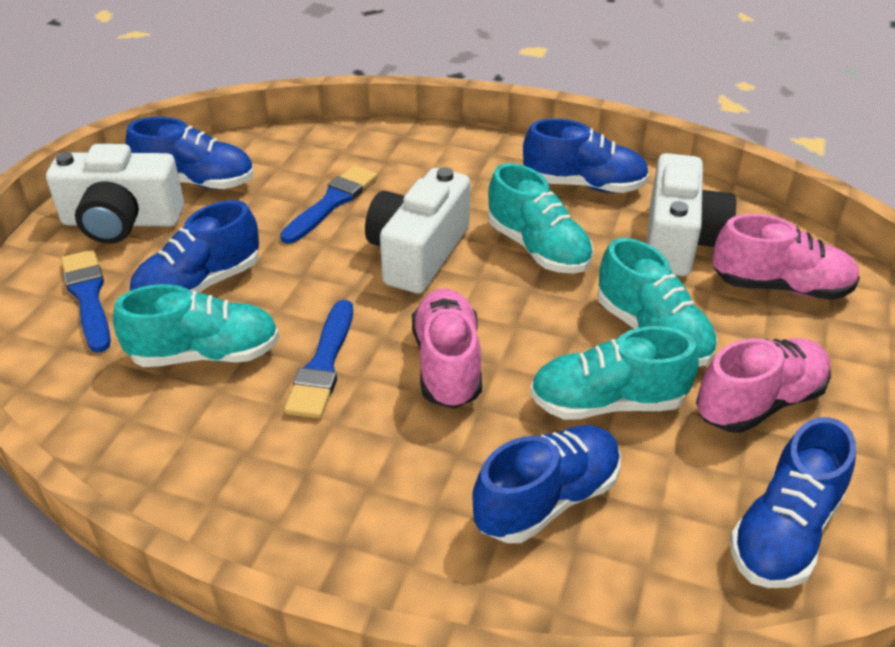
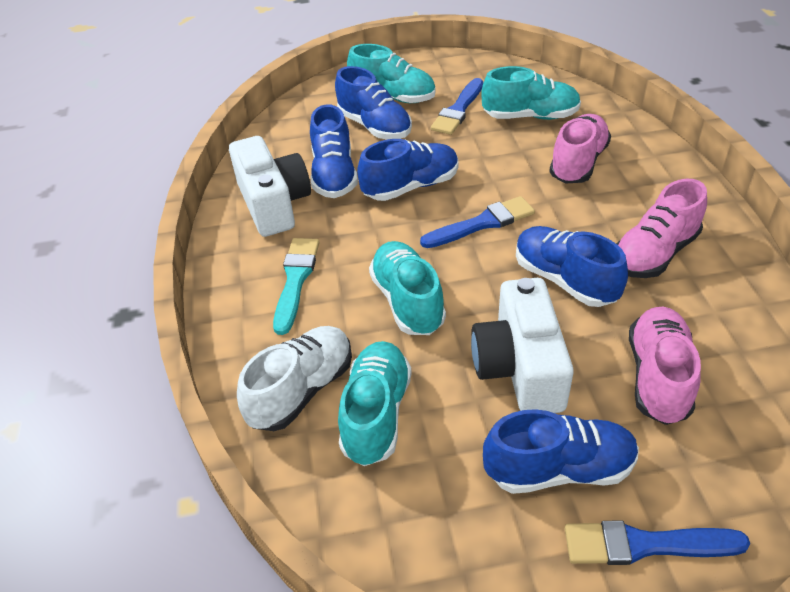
turquoise brush: none = 0 -> [273,238,319,335] = 1
white camera: [46,144,184,244] [365,167,470,294] [647,153,736,276] = 3 -> [229,136,311,237] [471,278,574,413] = 2
white shoe: none = 0 -> [237,326,352,431] = 1

